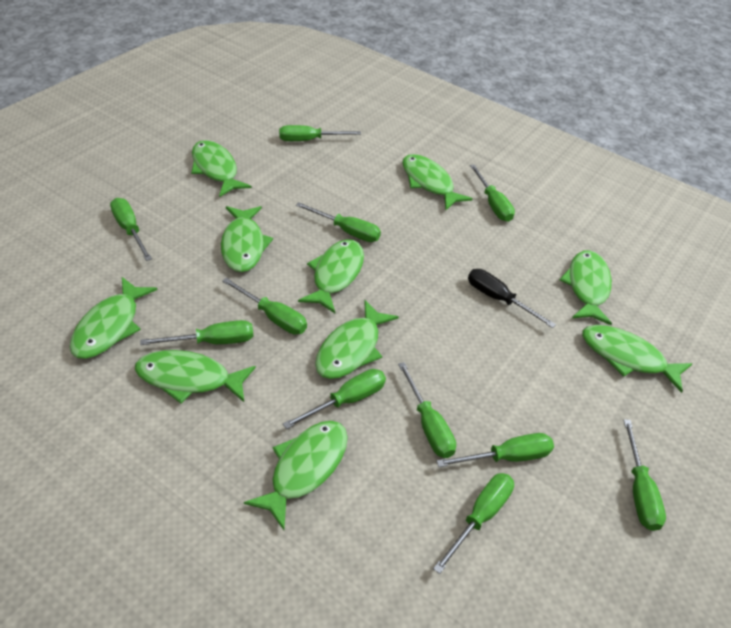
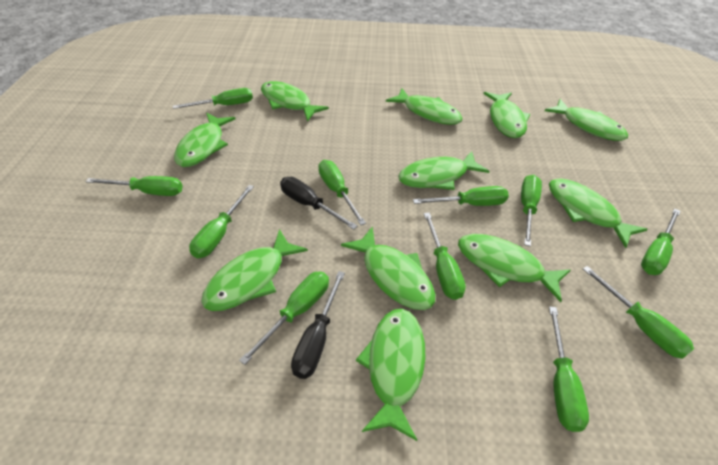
black screwdriver: [468,269,556,328] = 1 -> [280,177,357,230] [291,271,345,379] = 2
green fish: [70,277,158,359] [135,350,256,404] [191,140,252,197] [221,206,273,272] [244,421,348,530] [298,239,364,313] [315,300,399,379] [402,154,473,210] [560,250,612,325] [582,325,692,393] = 10 -> [174,113,235,167] [201,229,308,311] [261,81,329,122] [341,226,435,310] [356,309,426,441] [386,88,463,125] [398,151,490,190] [458,234,571,302] [484,92,531,138] [544,99,628,141] [549,178,648,248] = 11

